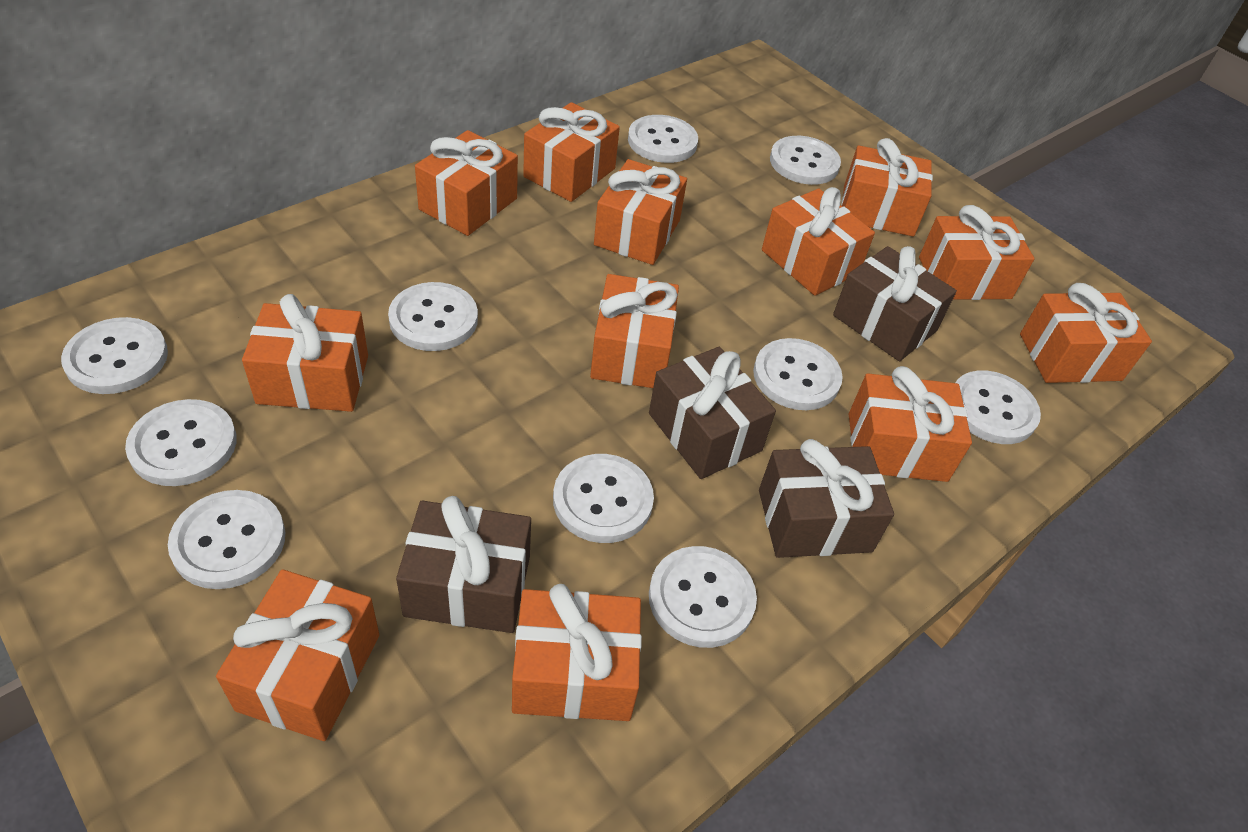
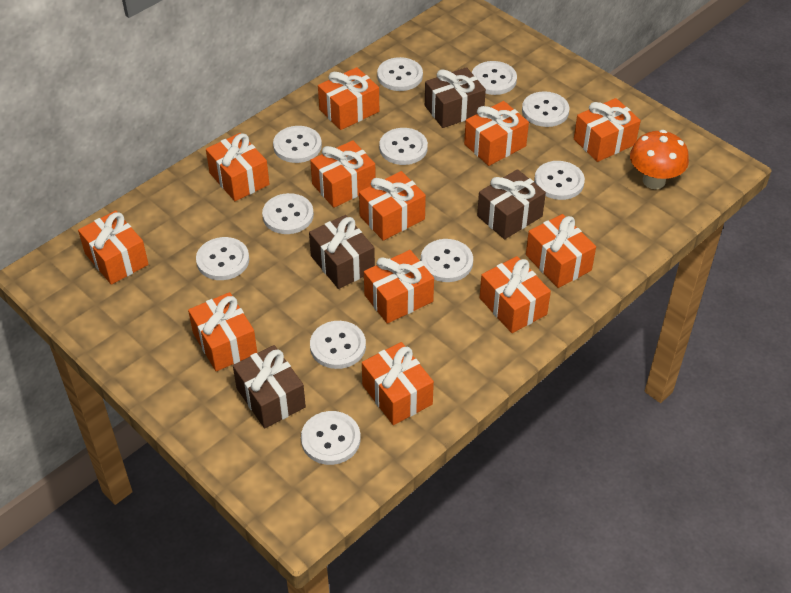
orange mushroom: none = 0 -> [630,130,689,189] = 1
white button: [61,317,168,394] [125,399,237,486] [168,490,285,589] [388,282,478,351] [553,454,654,543] [628,115,698,163] [649,546,757,648] [753,338,843,410] [770,136,841,185] [956,370,1041,444] = 10 -> [196,237,249,280] [262,193,314,234] [273,126,322,163] [301,411,361,465] [310,321,366,369] [377,57,423,91] [379,128,428,165] [421,239,473,282] [471,61,517,95] [522,91,569,127] [534,161,585,200] = 11

